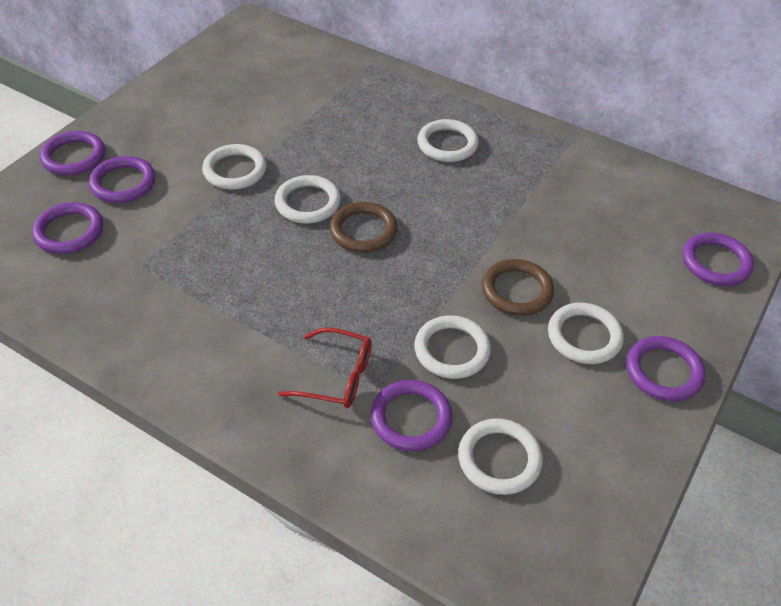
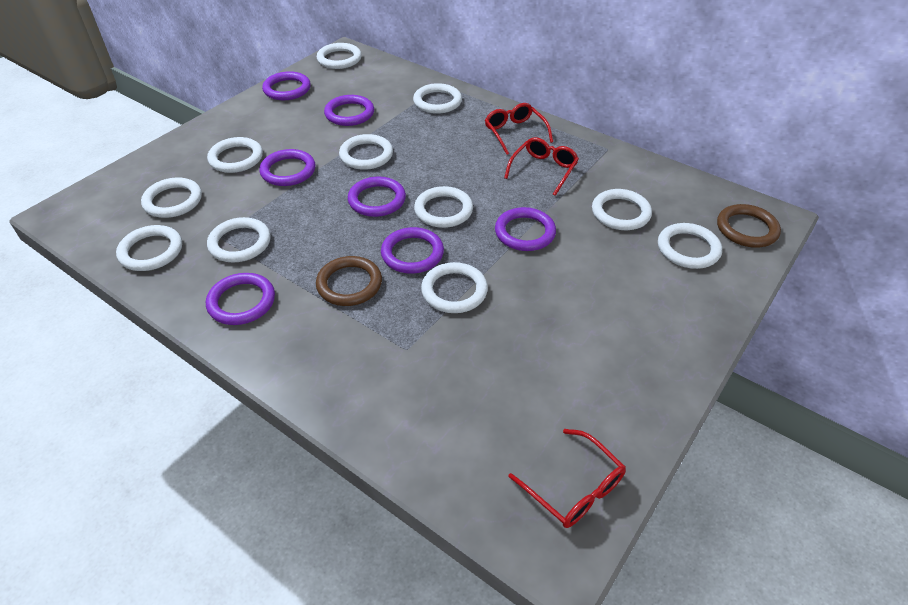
purple ring: [32,202,103,254] [40,131,105,175] [89,156,155,203] [371,380,452,451] [626,336,706,401] [683,233,754,286] = 6 -> [206,273,275,325] [259,149,315,186] [262,71,311,100] [324,95,374,126] [348,176,406,217] [381,227,444,274] [495,207,556,251] = 7
red glasses: [278,327,372,408] = 1 -> [485,103,553,155] [504,137,579,196] [508,429,626,528] = 3
white ring: [202,144,267,190] [275,175,341,223] [414,315,491,379] [417,119,479,162] [458,418,543,495] [548,303,624,364] = 6 -> [116,225,182,271] [141,177,202,218] [207,137,263,173] [207,217,271,262] [317,43,362,69] [339,134,393,170] [413,83,462,114] [414,186,473,228] [421,262,488,313] [592,189,652,230] [658,223,722,269] = 11

